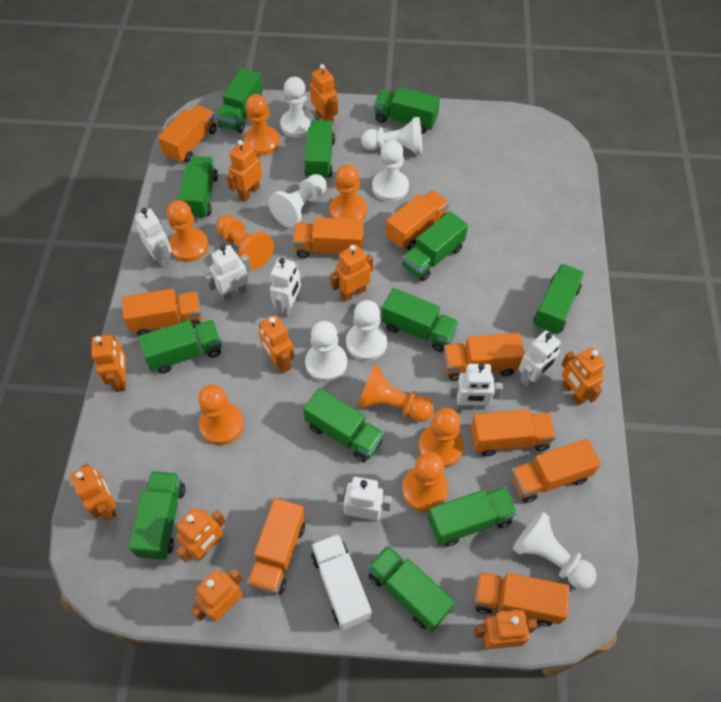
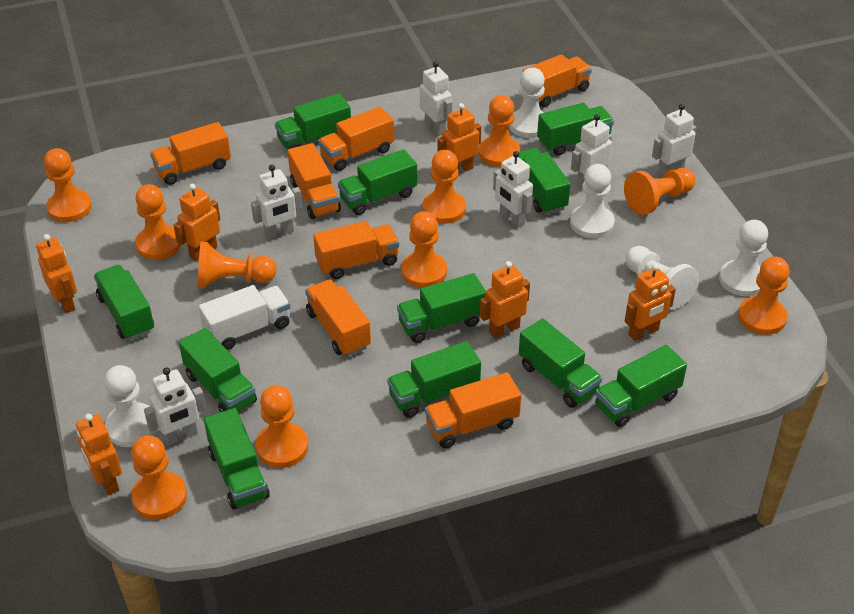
green truck: [129,471,186,560] [139,320,222,374] [178,156,218,219] [216,68,263,133] [303,388,384,462] [304,120,335,180] [368,545,455,632] [374,87,440,134] [381,288,459,352] [402,211,468,281] [428,487,517,546] [533,264,584,335] = 12 -> [94,265,154,340] [179,328,257,412] [204,408,270,510] [275,93,351,149] [338,149,417,215] [387,341,481,418] [397,273,486,343] [519,148,571,214] [519,318,602,408] [537,103,614,156] [595,345,687,427] = 11
orange pawn: [167,200,209,262] [198,384,244,445] [216,215,274,270] [244,94,280,155] [329,164,367,220] [357,365,434,422] [402,452,448,512] [418,408,464,468] = 8 -> [44,148,92,222] [131,435,187,520] [135,184,181,260] [197,242,277,289] [255,385,308,468] [401,211,447,288] [423,150,466,224] [479,95,520,167] [624,168,695,215] [738,256,790,335] = 10
orange robot: [70,464,116,521] [91,335,126,392] [176,507,226,562] [190,568,243,622] [227,140,262,202] [259,315,294,373] [310,64,338,125] [330,245,373,302] [474,610,538,649] [561,347,606,405] = 10 -> [36,234,77,313] [76,413,122,495] [174,184,220,261] [437,103,481,171] [480,261,530,339] [625,264,676,341] = 6
orange truck: [122,289,202,336] [158,105,217,164] [247,498,305,595] [293,217,364,258] [386,190,450,250] [443,333,525,381] [471,409,556,456] [474,572,570,626] [511,439,601,503] = 9 -> [150,122,231,185] [288,143,341,219] [305,279,371,356] [313,221,399,279] [318,107,394,171] [425,372,521,448] [523,54,592,107] = 7
white pawn: [268,174,327,228] [280,77,315,138] [305,321,347,382] [346,300,387,361] [361,117,422,155] [372,140,409,202] [513,512,597,589] = 7 -> [104,365,157,447] [509,68,545,138] [570,164,615,239] [625,246,699,309] [719,220,768,296] = 5

